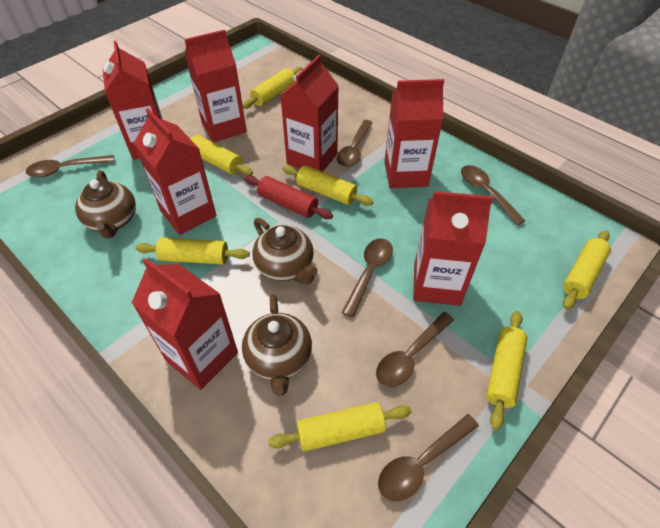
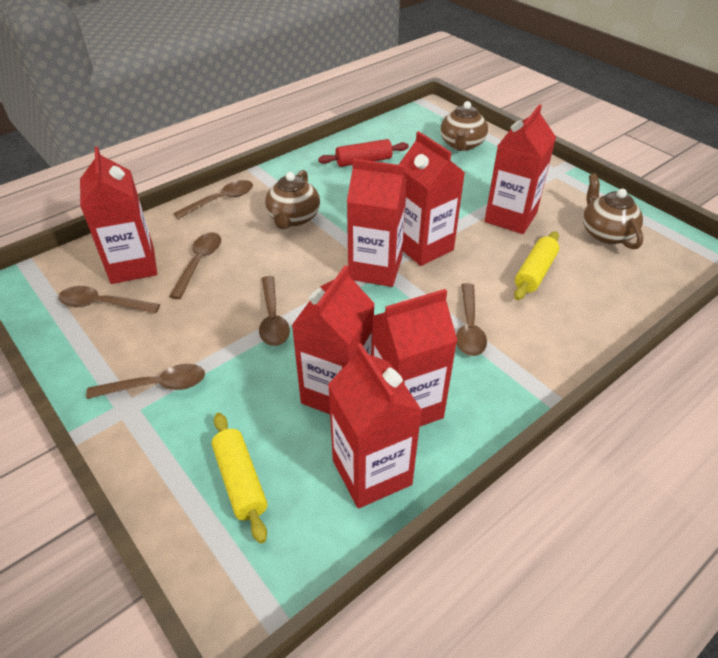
yellow rolling pin: [135,237,250,265] [189,135,253,176] [242,67,302,109] [268,402,412,451] [282,165,373,206] [486,311,527,430] [563,230,611,310] = 7 -> [212,413,267,544] [514,231,559,300] = 2

